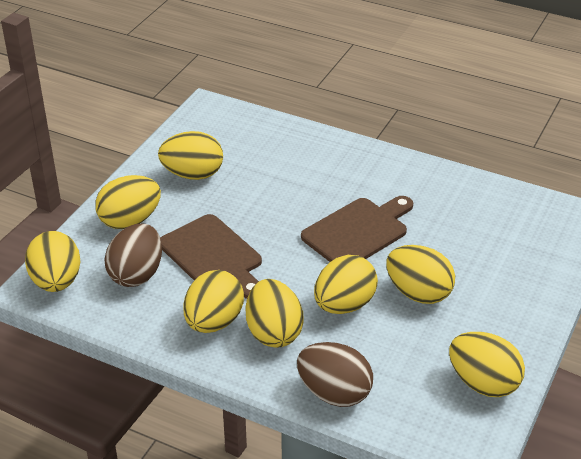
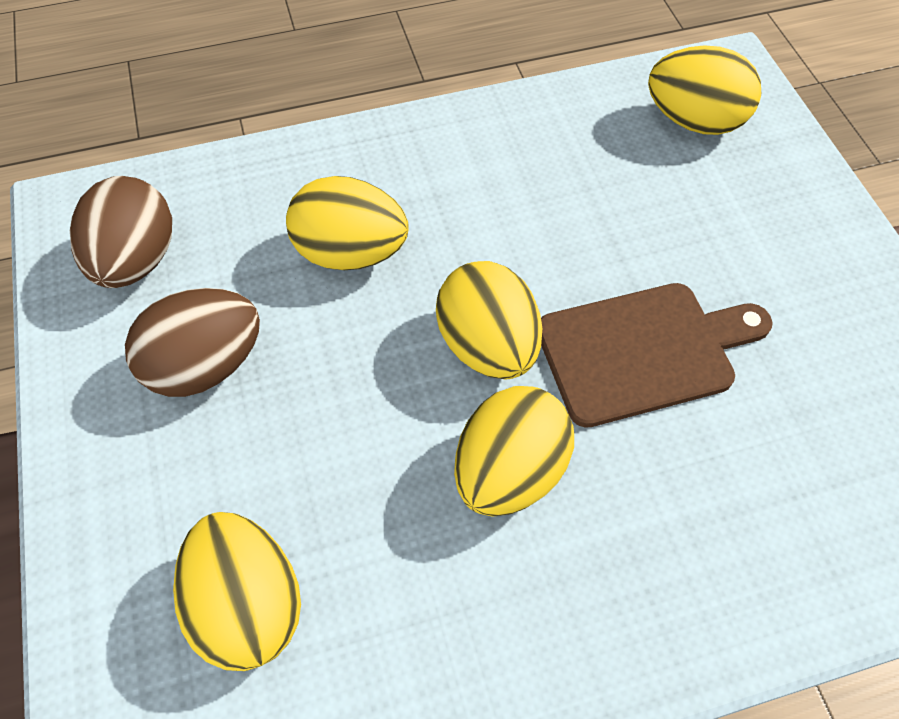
brown cutting board: [160,214,262,299] [301,196,413,262] = 2 -> [541,283,773,428] = 1
yellow egg: [25,231,80,292] [95,175,161,229] [158,131,223,180] [183,270,244,333] [246,279,304,348] [314,255,378,314] [386,245,455,304] [449,332,525,397] = 8 -> [173,512,301,671] [286,176,409,270] [436,261,542,380] [454,386,574,517] [648,45,761,135] = 5

